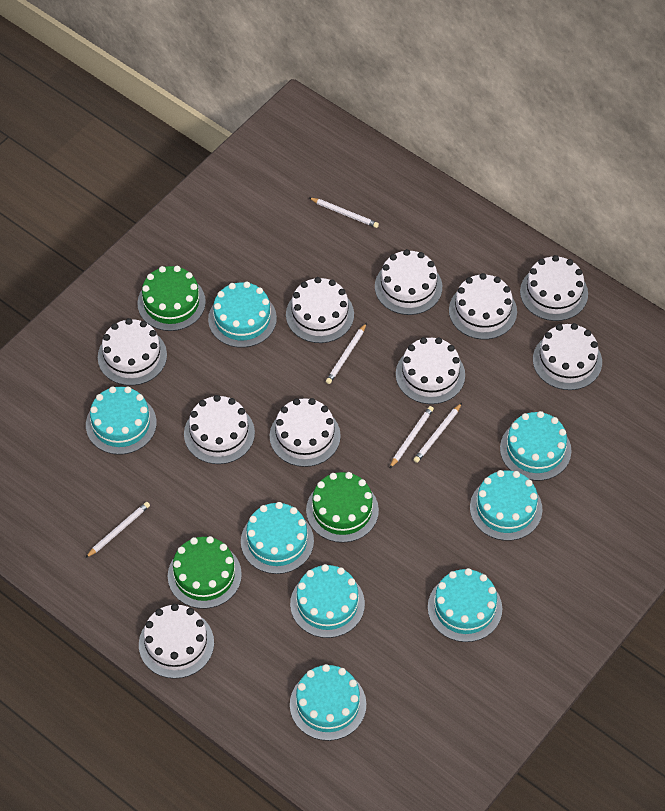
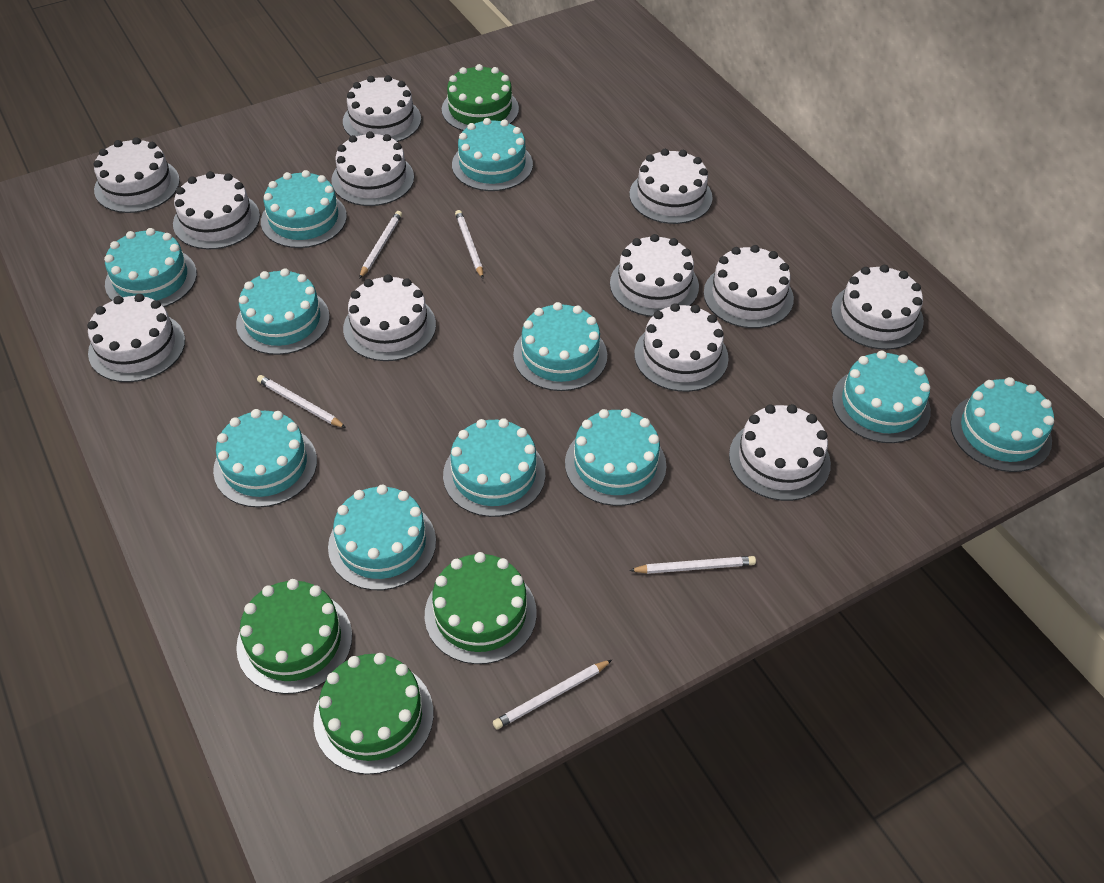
green cake: [137,266,206,331] [168,536,242,609] [306,472,379,543] = 3 -> [236,579,352,694] [313,653,434,775] [425,552,537,664] [442,64,519,131] = 4
turquoise cake: [86,386,157,455] [208,281,277,348] [241,502,314,574] [290,564,365,638] [290,664,366,741] [428,568,502,642] [470,470,542,541] [500,411,572,481] = 8 -> [104,228,197,307] [213,409,317,508] [236,268,330,355] [261,170,347,248] [328,484,436,590] [443,418,545,517] [452,118,533,191] [513,302,607,391] [565,409,667,506] [832,350,931,443] [950,377,1054,472] = 11
white cake: [98,318,167,386] [139,604,214,679] [184,395,255,464] [270,398,341,467] [286,277,354,343] [375,249,442,315] [396,337,465,404] [449,273,517,339] [520,255,588,321] [533,323,602,390] = 10 -> [87,294,185,382] [93,137,180,213] [173,171,260,249] [331,131,414,206] [343,75,421,142] [343,274,436,361] [610,234,699,317] [629,149,713,224] [634,303,729,392] [704,245,794,328] [729,404,831,501] [831,265,924,350] = 12

